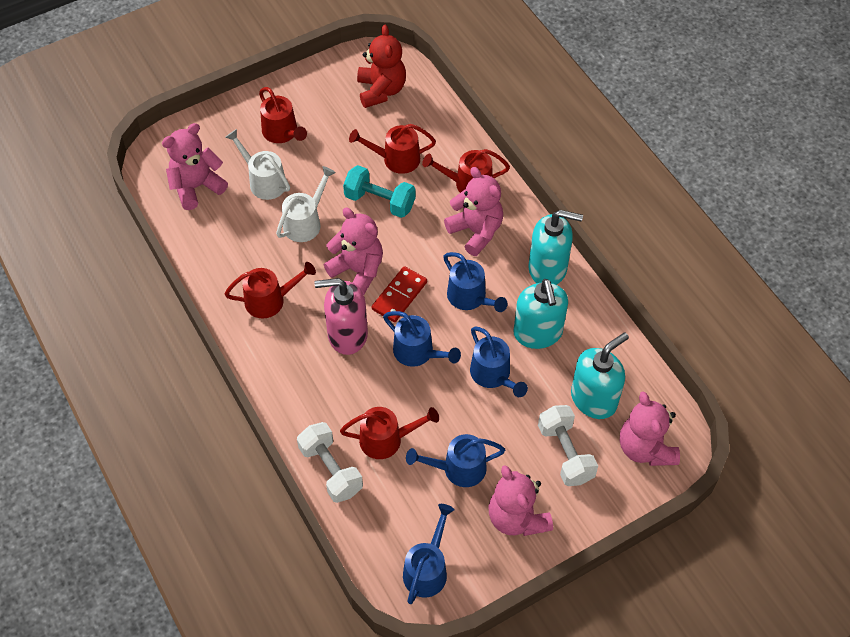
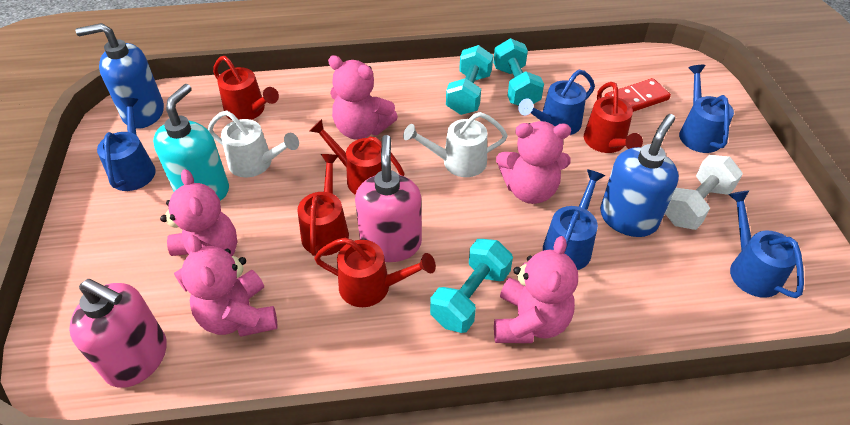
blue soap dispenser: none = 0 -> [76,23,164,129] [600,114,679,237] = 2
pink soap dispenser: [314,278,368,355] = 1 -> [69,279,167,388] [355,135,422,262] = 2
red teddy bear: [357,25,406,108] = 1 -> none = 0
turquoise dumbbell: [343,165,416,218] = 1 -> [430,239,513,333] [446,45,493,115] [493,38,544,106] = 3
turquoise soap dispenser: [513,279,568,349] [529,210,583,285] [571,332,629,419] = 3 -> [153,84,229,201] = 1
white dumbbell: [297,422,363,503] [538,405,598,486] = 2 -> [665,155,743,230] = 1

